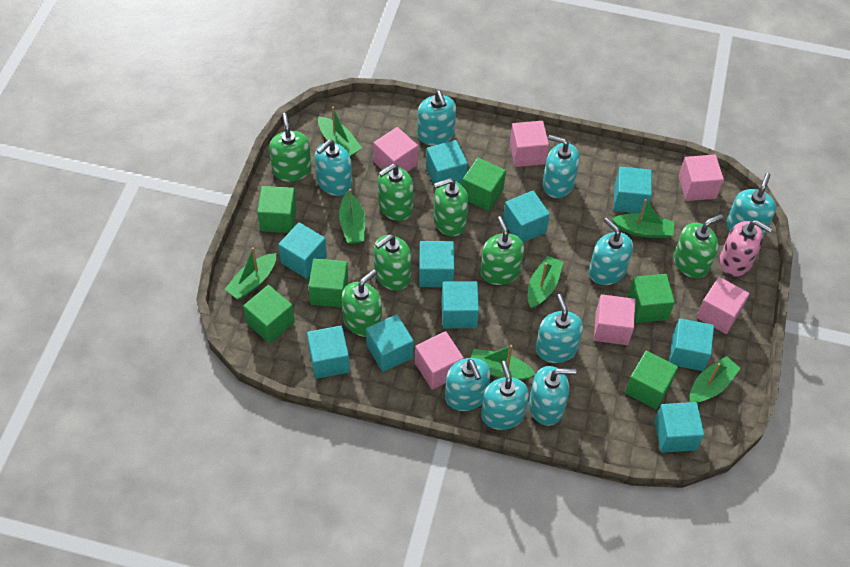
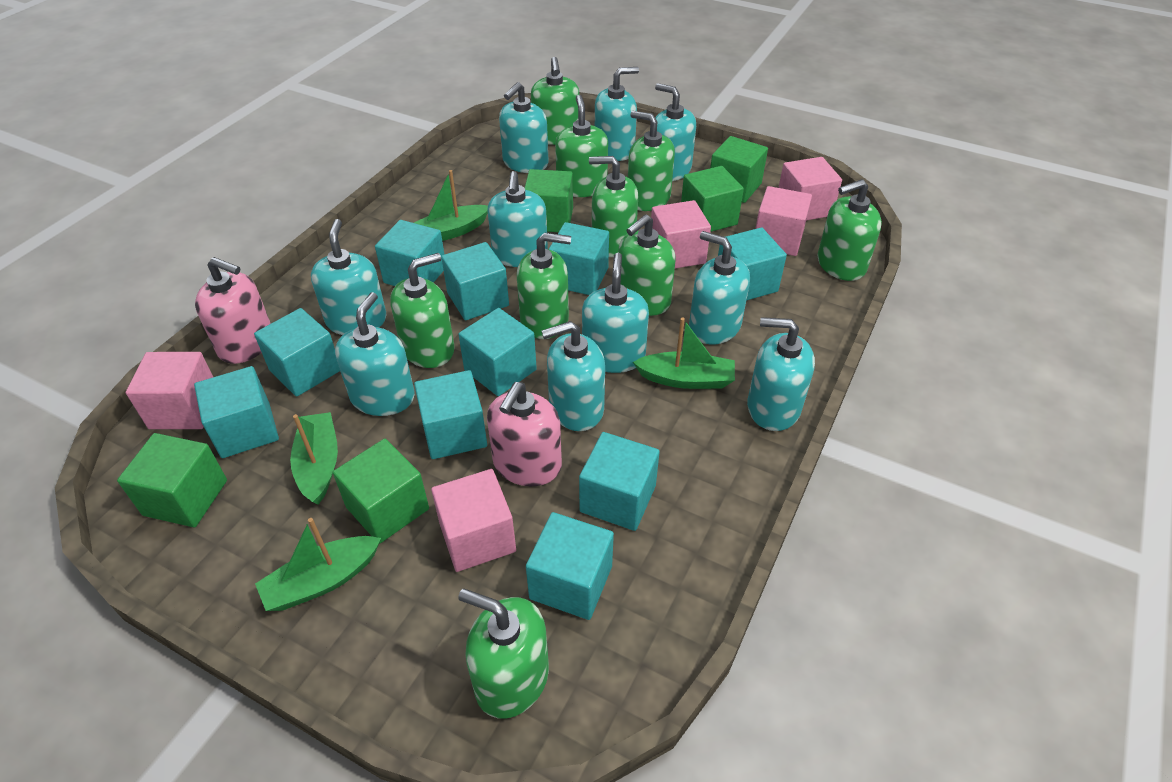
green boat: [225,247,276,300] [318,106,362,157] [339,189,365,244] [471,345,536,380] [528,256,564,309] [612,199,674,238] [690,356,741,403] = 7 -> [255,518,381,611] [290,412,338,505] [414,170,488,241] [633,318,735,389] = 4
green cube: [243,285,295,344] [257,186,297,233] [308,258,348,308] [462,158,506,211] [625,351,678,410] [628,274,675,323] = 6 -> [117,433,227,527] [333,439,429,544] [525,169,573,232] [681,166,744,232] [710,136,768,203] = 5
green soap dispenser: [269,113,311,182] [342,270,382,337] [374,234,411,290] [378,164,414,221] [433,178,469,236] [480,216,524,285] [674,214,723,278] = 7 -> [390,253,455,368] [458,589,549,719] [517,232,571,339] [531,57,579,145] [555,95,608,197] [589,156,638,257] [618,214,676,316] [628,111,675,211] [817,179,882,281] = 9
pink cube: [373,127,418,172] [415,331,464,389] [510,121,549,167] [594,294,636,345] [679,154,724,201] [696,277,749,334] = 6 -> [126,352,213,429] [431,469,516,572] [651,200,711,269] [755,186,812,256] [778,157,842,220] = 5
pink soap dispenser: [719,220,773,277] = 1 -> [195,257,271,364] [487,382,562,486] = 2
turquoise soap dispenser: [315,139,352,196] [417,91,456,146] [445,358,491,411] [481,361,529,430] [529,366,576,426] [536,294,583,363] [542,135,580,198] [589,218,633,285] [727,173,776,236] = 9 -> [311,219,386,335] [335,292,415,416] [487,171,548,267] [499,82,549,173] [542,321,605,431] [582,253,649,373] [595,67,639,161] [655,83,696,181] [689,231,750,345] [747,317,815,431] = 10

